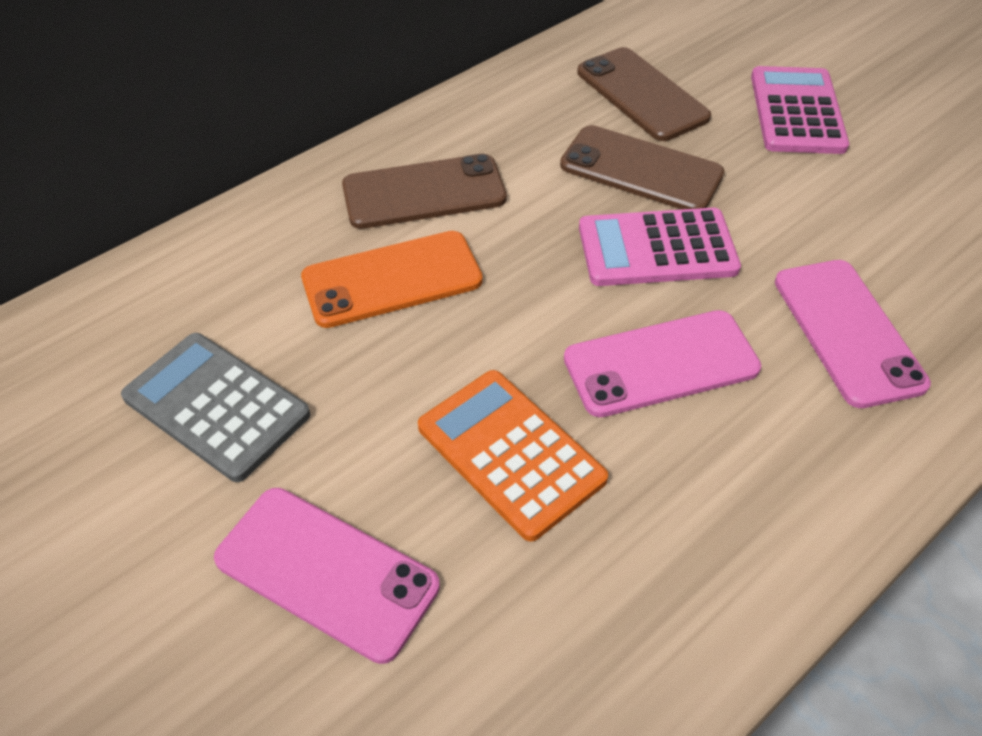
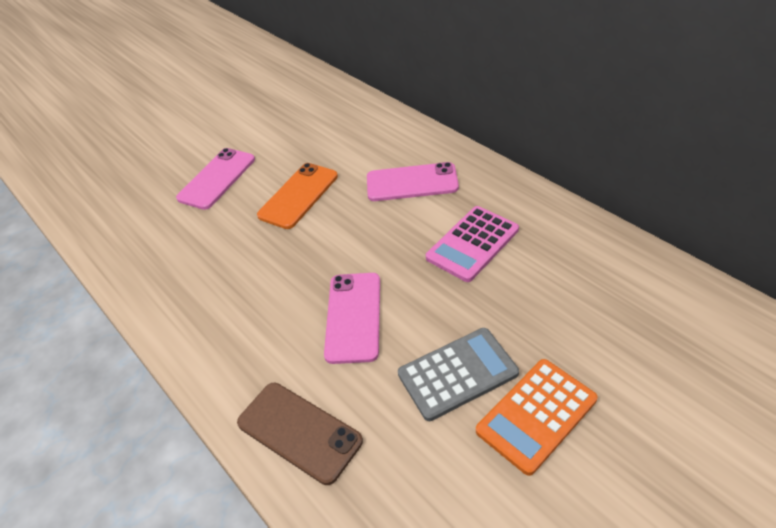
brown phone: [342,154,507,229] [560,125,725,210] [577,47,711,141] = 3 -> [237,383,363,485] = 1
pink calculator: [579,208,741,286] [751,66,849,154] = 2 -> [426,206,519,282] = 1

